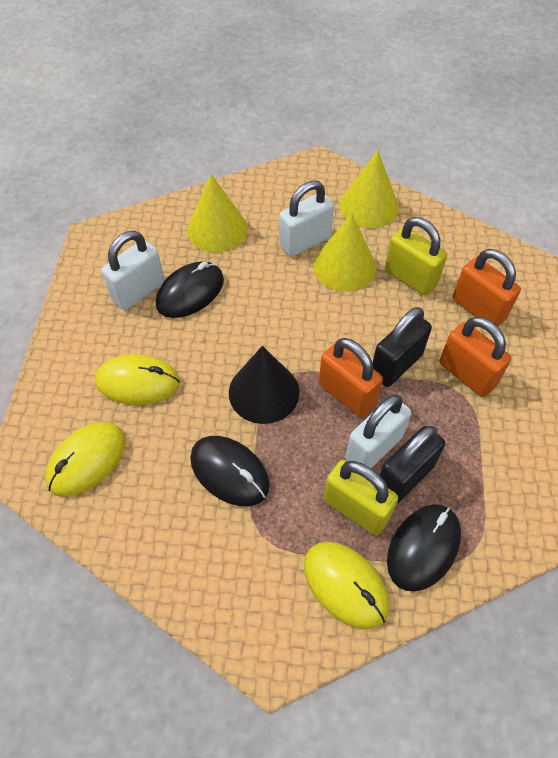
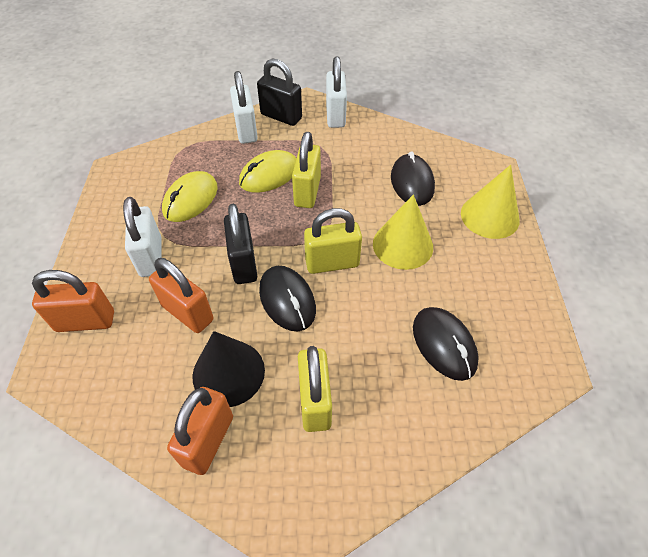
yellow cone: [187,174,248,253] [313,213,376,292] [339,150,399,228] = 3 -> [373,194,433,270] [461,165,520,239] = 2
yellow mouse: [45,422,126,497] [95,354,180,405] [304,542,390,630] = 3 -> [162,171,218,222] [239,150,297,193] = 2
yellow padlock: [324,460,398,536] [385,217,447,296] = 2 -> [292,132,321,208] [298,346,332,432] [304,208,362,274] = 3

